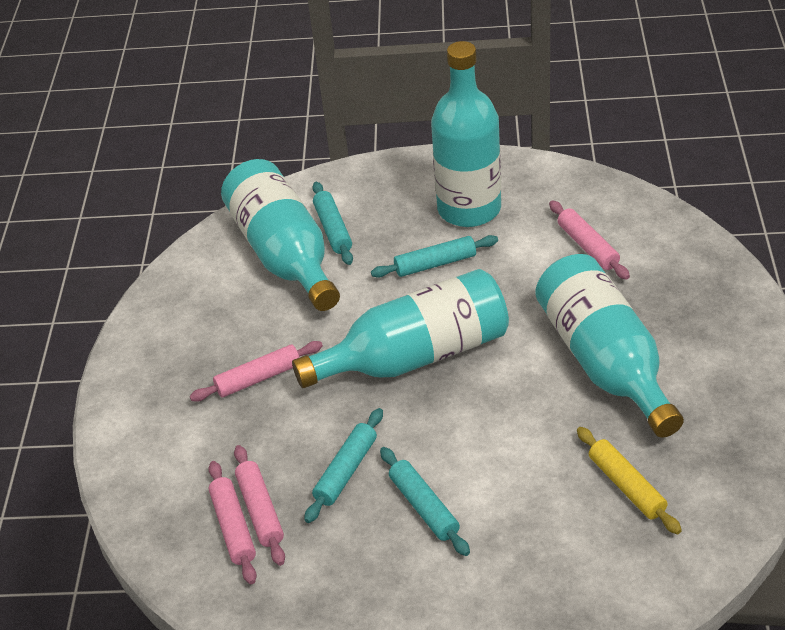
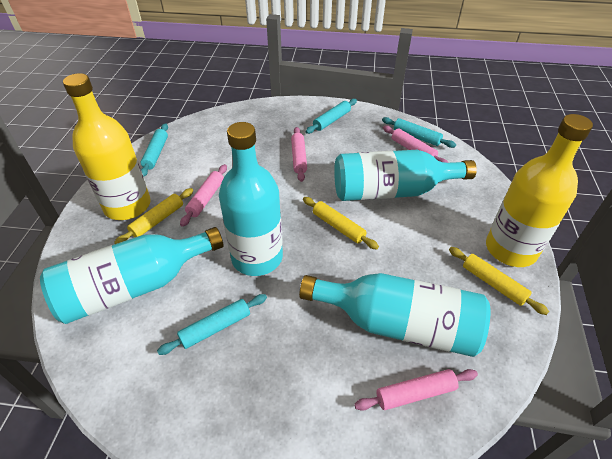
yellow bottle: none = 0 -> [63,73,151,220] [486,114,593,267] = 2
yellow rolling pin: [577,427,682,534] = 1 -> [114,188,193,244] [303,197,379,249] [449,247,549,315] = 3

